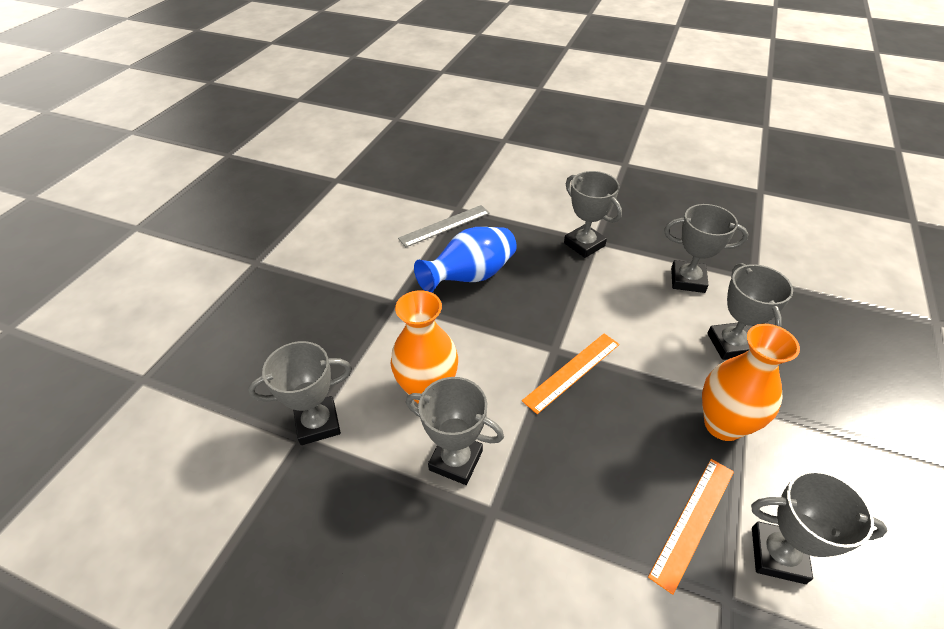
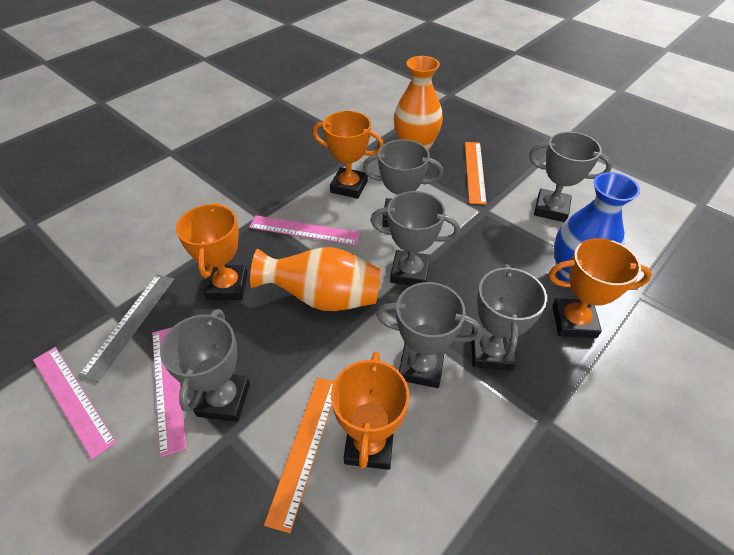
orange trophy: none = 0 -> [176,203,248,300] [313,111,384,199] [331,352,409,470] [549,238,652,338] = 4
pink ruler: none = 0 -> [33,347,116,460] [152,327,187,457] [249,215,360,245] = 3

